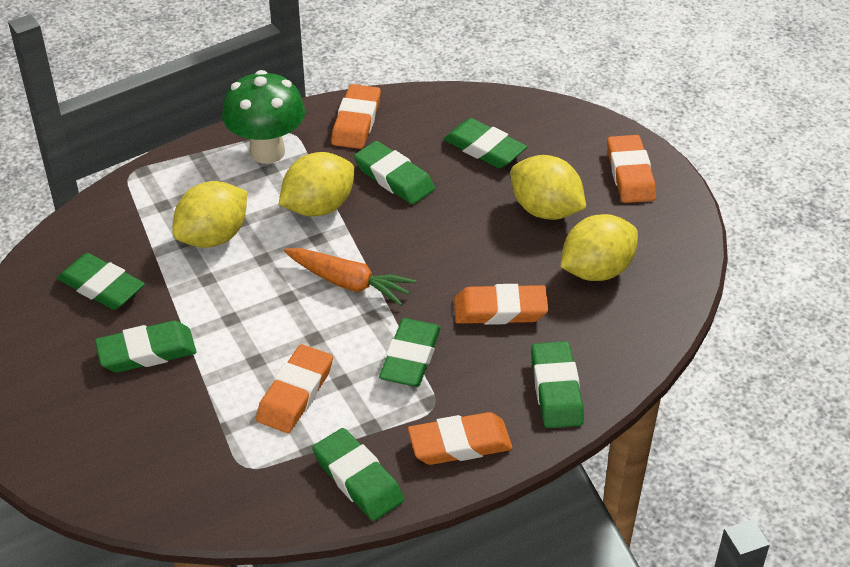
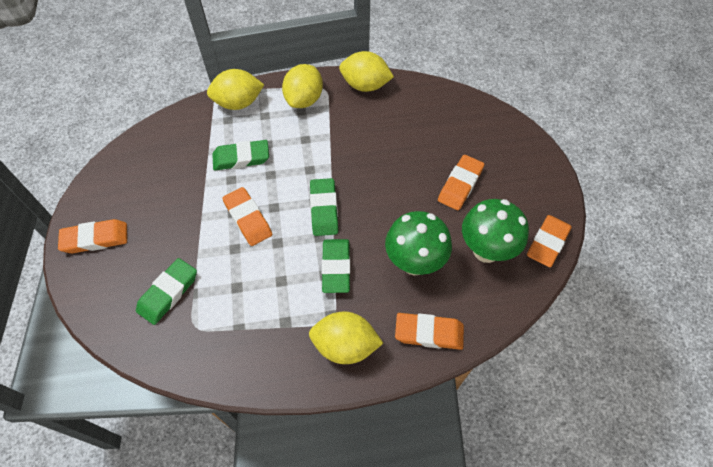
green eraser: [57,253,145,310] [95,321,196,373] [313,428,404,521] [354,141,435,205] [379,318,441,387] [444,118,527,168] [531,341,584,428] = 7 -> [136,258,197,325] [212,140,269,170] [310,178,338,236] [322,239,350,293] = 4
green mushroom: [222,70,305,164] = 1 -> [385,211,452,275] [462,199,529,263] = 2
orange carrot: [284,248,416,306] = 1 -> none = 0

